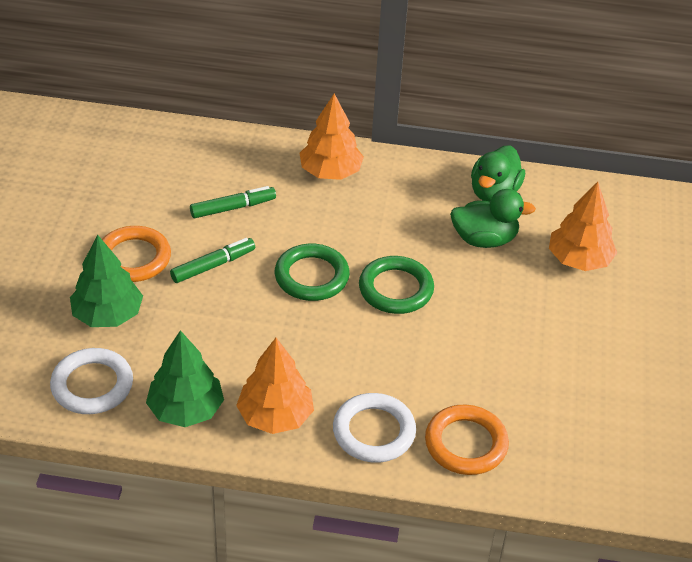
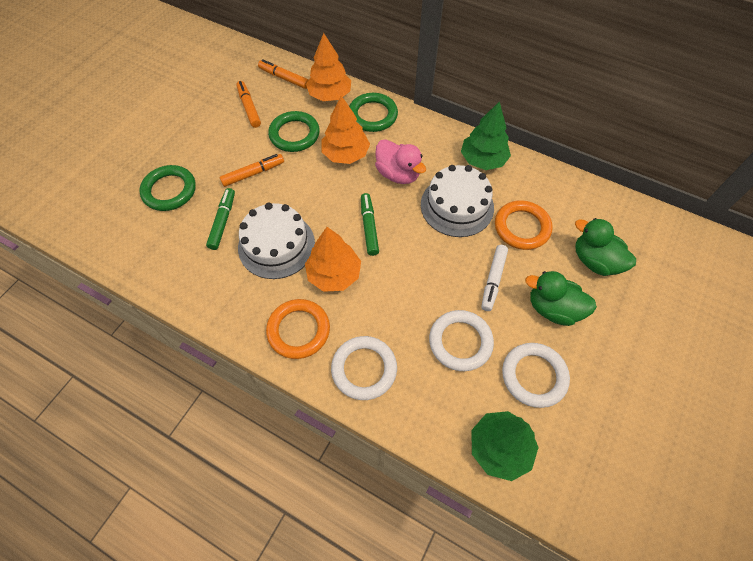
green ring: [275,244,350,301] [359,256,434,314] = 2 -> [139,165,196,211] [268,111,320,152] [349,93,398,132] = 3
orange marker: none = 0 -> [220,154,284,187] [236,81,261,128] [258,59,309,89] = 3
pink duck: none = 0 -> [375,139,426,184] = 1
white cake: none = 0 -> [238,203,315,279] [421,165,494,237] = 2
white marker: none = 0 -> [481,245,508,311] = 1
white ring: [50,348,133,414] [333,393,416,462] = 2 -> [331,336,397,400] [429,310,494,371] [502,343,570,408] = 3

